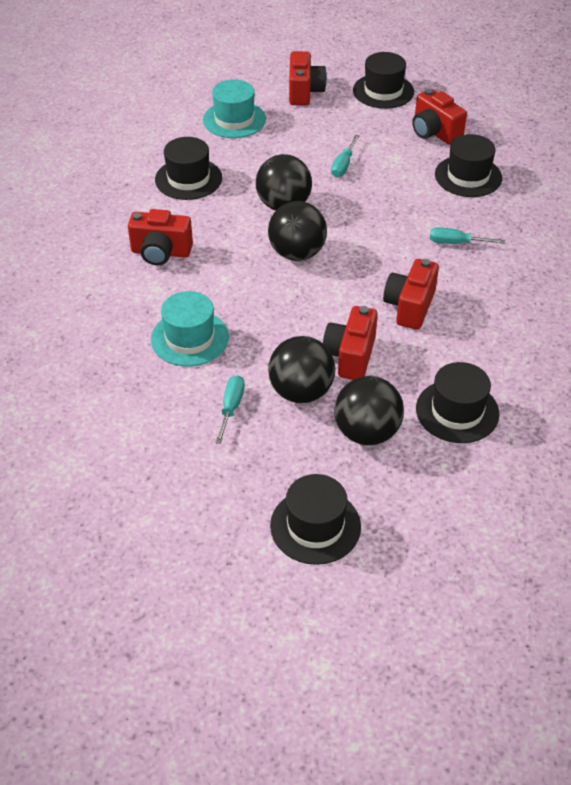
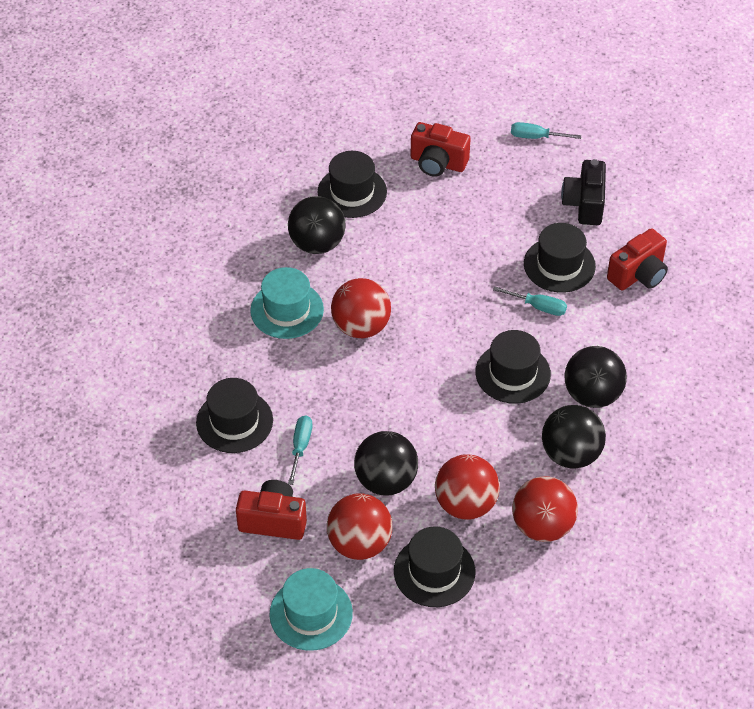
black camera: none = 0 -> [561,159,606,225] = 1
red ball: none = 0 -> [327,493,392,560] [331,278,391,338] [435,454,500,520] [512,476,578,542] = 4
red camera: [128,209,193,265] [289,51,327,105] [323,306,378,380] [383,259,439,330] [412,89,467,145] = 5 -> [236,480,307,540] [410,122,471,177] [607,228,668,291] = 3

